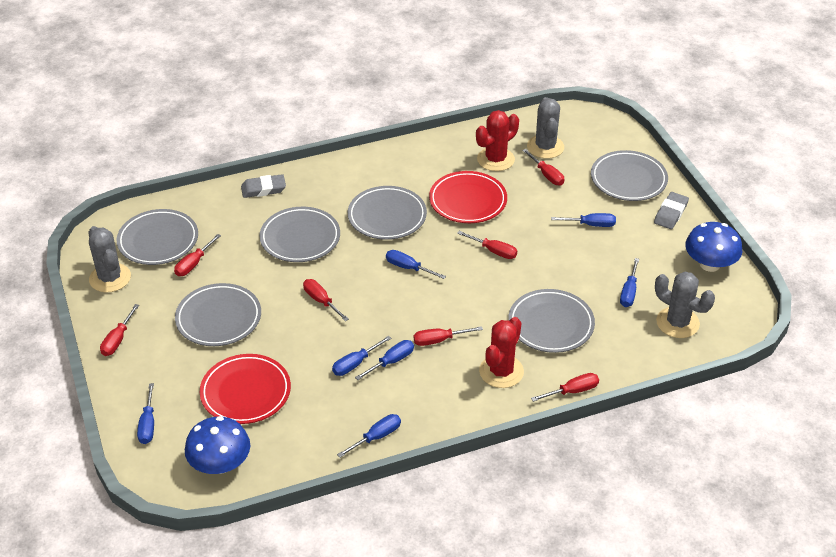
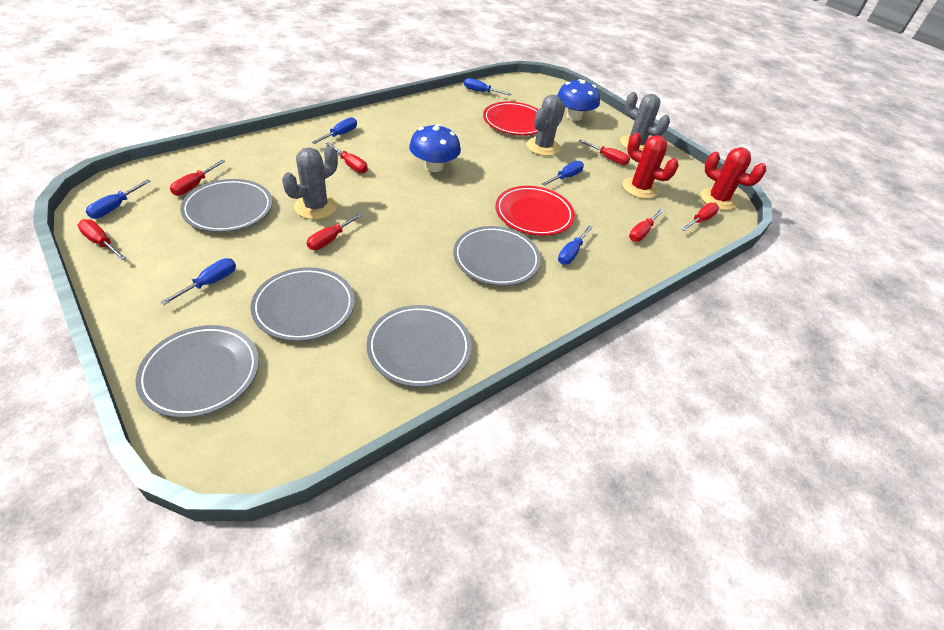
blue screwdriver: [137,383,154,444] [332,336,391,376] [337,414,401,458] [355,340,414,380] [386,250,446,279] [551,213,616,227] [620,258,639,307] = 7 -> [86,179,151,219] [160,258,236,305] [312,117,357,144] [464,78,511,95] [542,161,584,186] [558,225,593,265] = 6
grey eraser: [241,174,286,198] [654,192,689,229] = 2 -> none = 0
grey plate: [117,209,198,265] [175,283,261,346] [259,207,340,262] [348,186,427,240] [508,289,595,353] [591,150,668,201] = 6 -> [135,325,259,418] [180,179,273,232] [251,267,355,341] [367,305,472,387] [453,226,541,286] = 5

